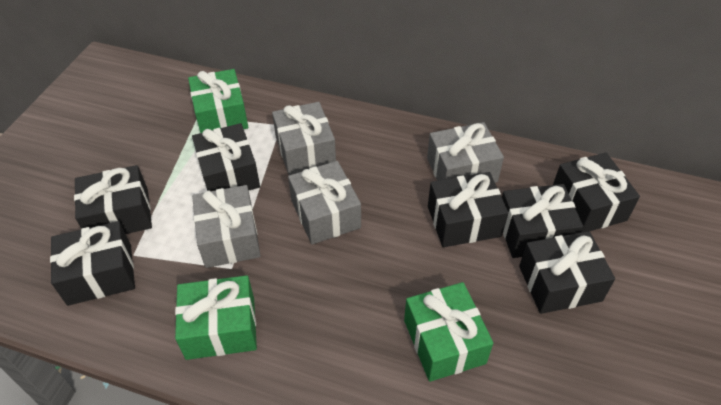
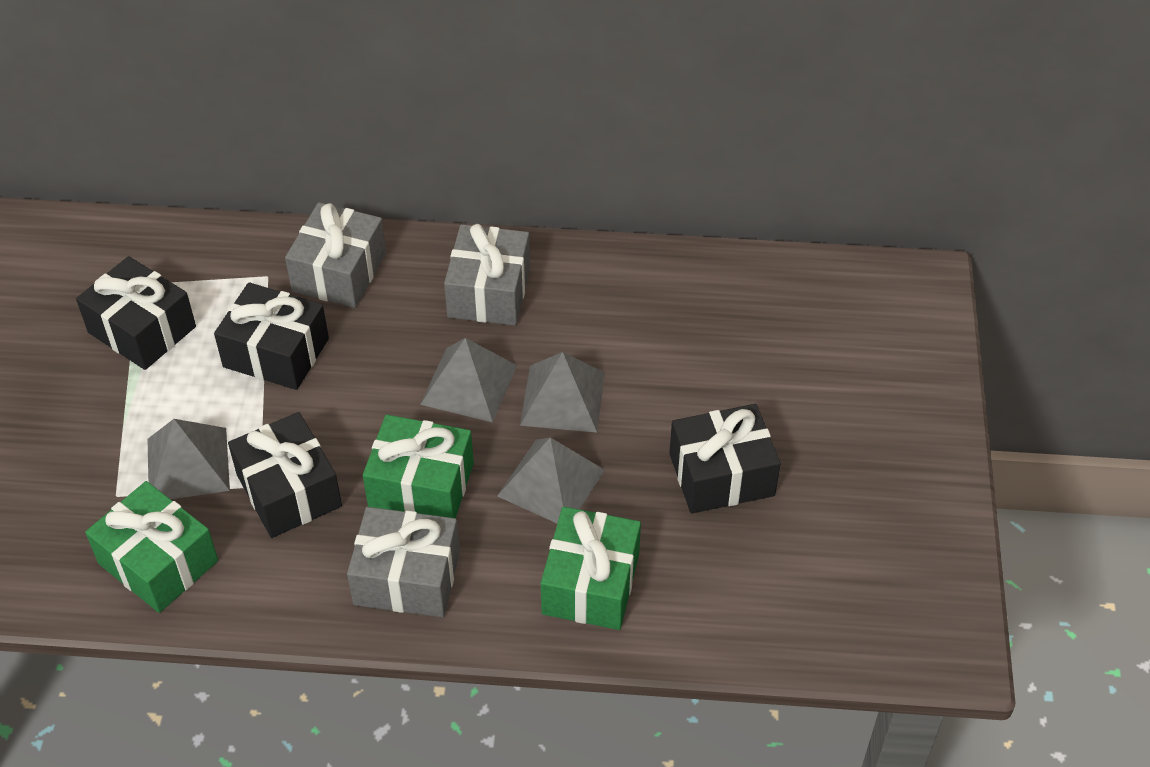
black gift: [50,221,135,306] [74,165,152,234] [192,123,260,191] [428,172,508,247] [502,184,583,258] [519,231,615,314] [553,153,640,233] = 7 -> [76,256,196,370] [214,282,329,390] [228,412,342,538] [669,404,781,514] = 4
grey gift: [192,185,261,268] [272,102,336,175] [288,161,361,245] [427,122,504,183] = 4 -> [285,202,386,308] [347,507,460,617] [444,224,530,326] = 3
grey pyramid: none = 0 -> [147,419,230,499] [420,338,517,423] [497,437,605,523] [520,352,605,432] = 4

